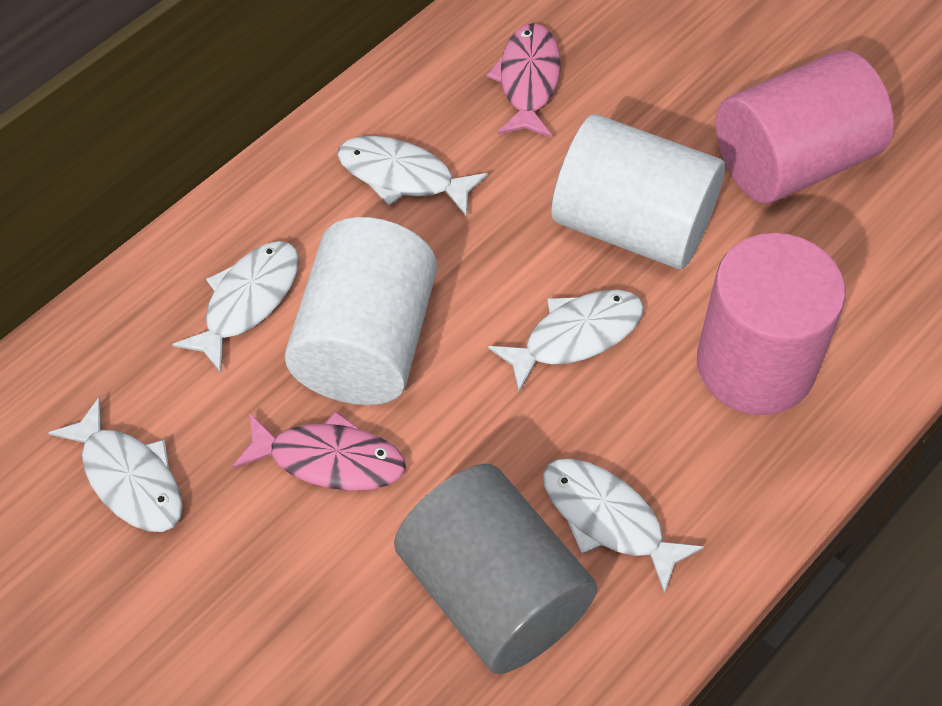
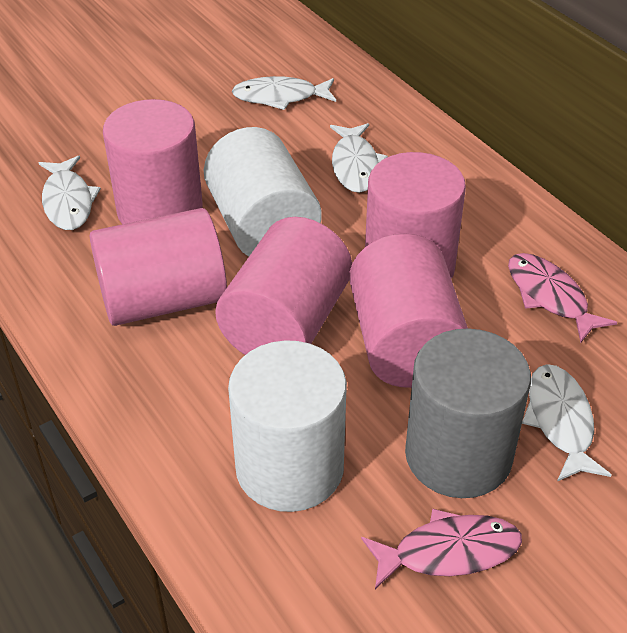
pink cylinder: [697,233,846,415] [716,50,894,203] = 2 -> [90,208,227,326] [103,99,203,224] [215,217,352,355] [349,233,468,388] [365,152,466,279] = 5
white fish: [48,397,183,532] [172,241,299,373] [338,136,488,217] [488,290,644,392] [543,459,704,594] = 5 -> [39,155,101,230] [232,76,336,110] [330,123,388,193] [522,364,611,481] = 4

